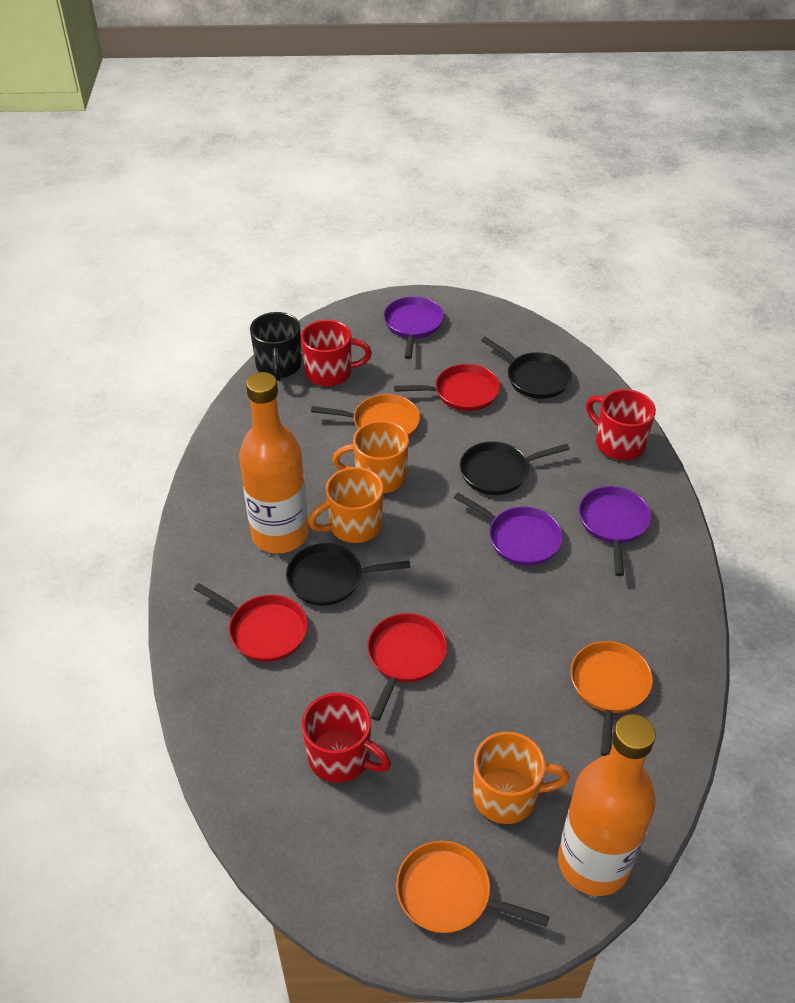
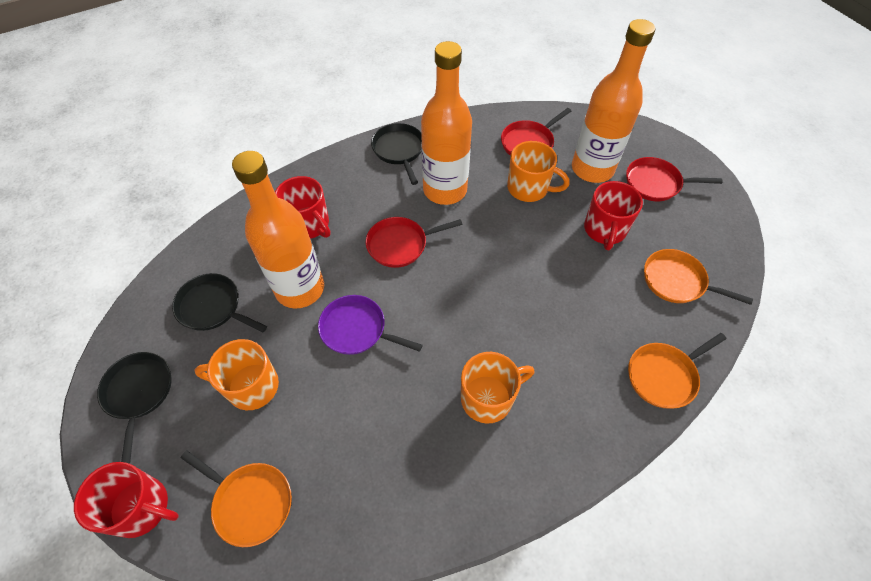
black mug: [250,312,302,381] = 1 -> none = 0
orange bottle: [239,372,308,553] [558,714,656,896] = 2 -> [232,151,324,309] [421,41,472,205] [572,19,655,183] = 3
purple pan: [384,296,444,359] [454,493,563,566] [579,486,651,576] = 3 -> [318,295,423,355] = 1

